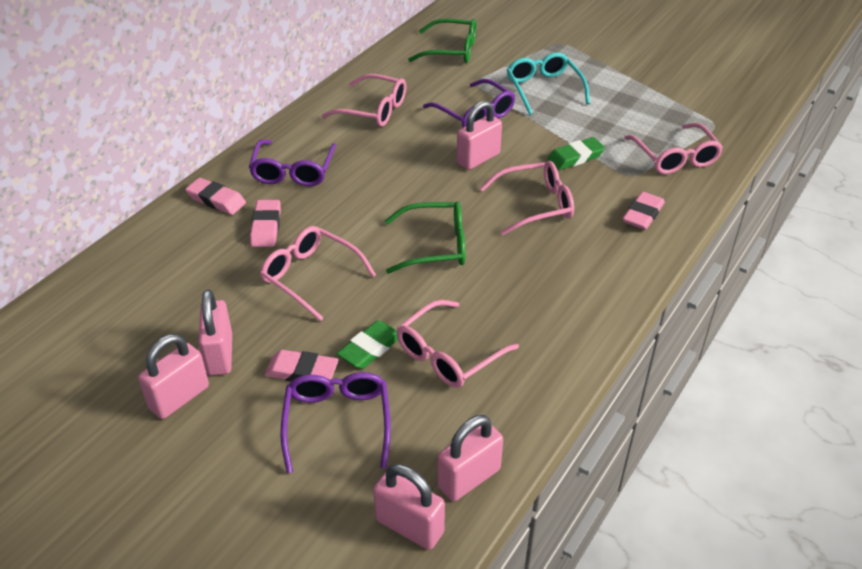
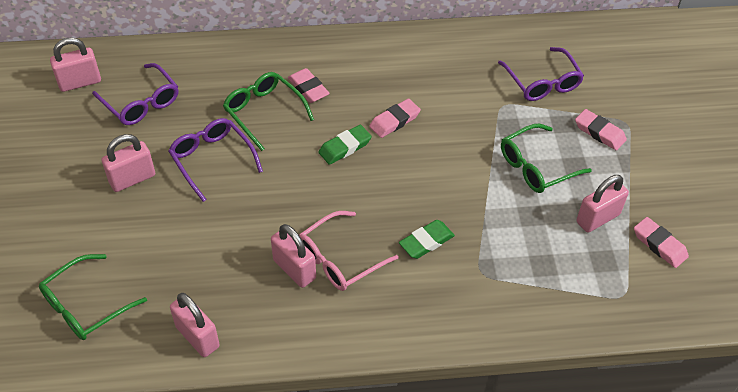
green glasses: [385,201,465,274] [408,18,476,63] = 2 -> [39,254,147,340] [223,72,314,151] [501,124,592,193] = 3
pink glasses: [260,226,376,321] [321,74,406,127] [397,300,519,388] [480,161,574,235] [624,123,723,174] = 5 -> [299,211,399,291] = 1
turquoise glasses: [507,52,590,115] = 1 -> none = 0

